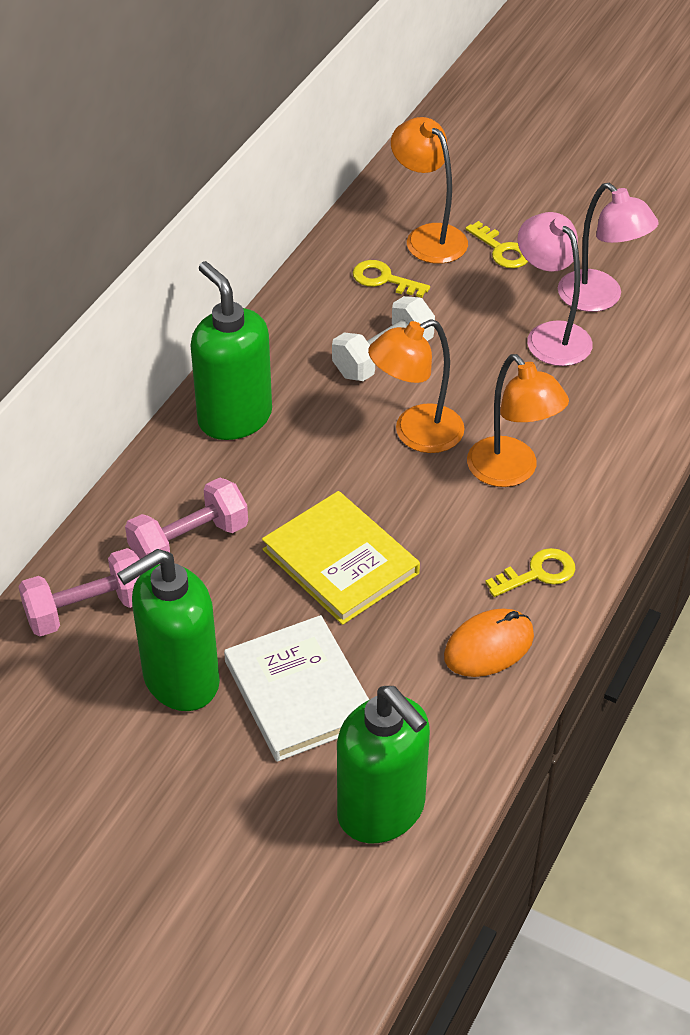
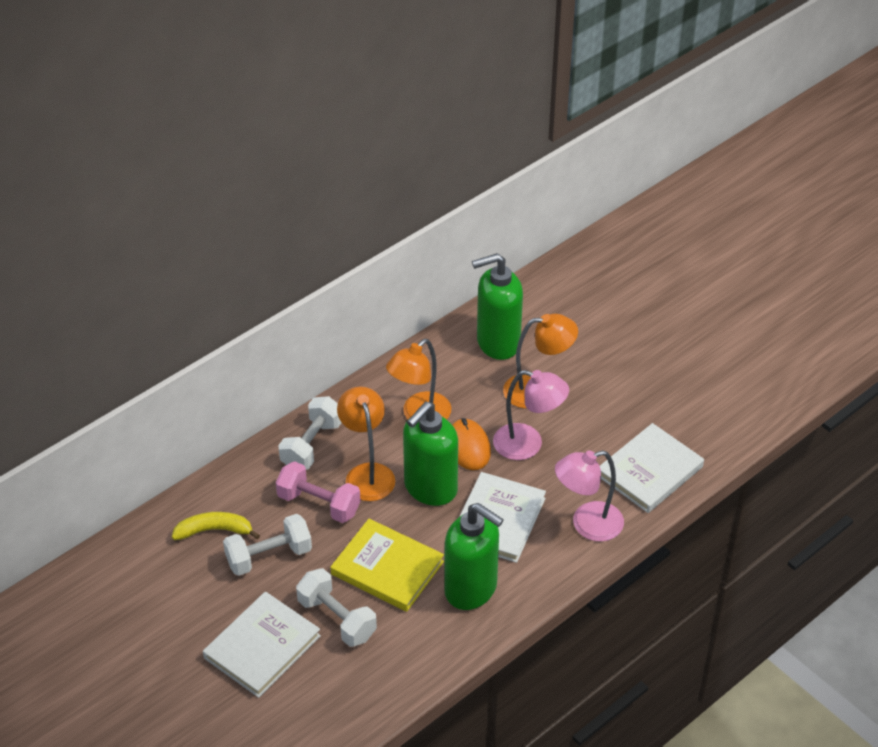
pink dumbbell: [18,548,140,637] [125,478,248,564] = 2 -> [276,461,361,523] = 1
white book: [224,615,369,762] = 1 -> [203,592,321,698] [459,472,546,563] [600,423,704,513] = 3
white dumbbell: [332,296,435,381] = 1 -> [223,514,312,576] [278,396,342,470] [296,568,377,647] = 3
yellow banana: none = 0 -> [172,512,260,540] = 1
yellow key: [353,260,430,298] [466,221,528,268] [485,548,575,597] = 3 -> none = 0

